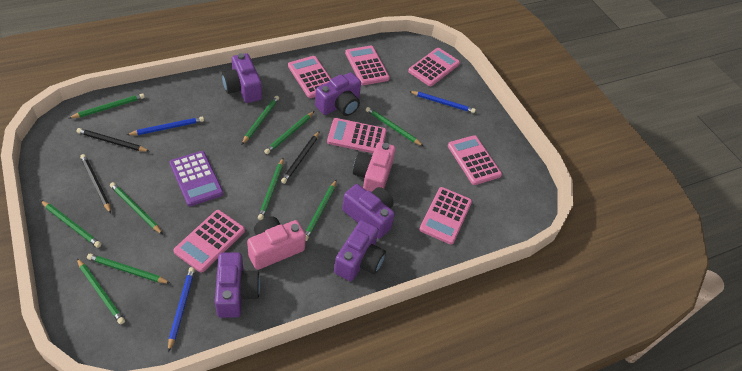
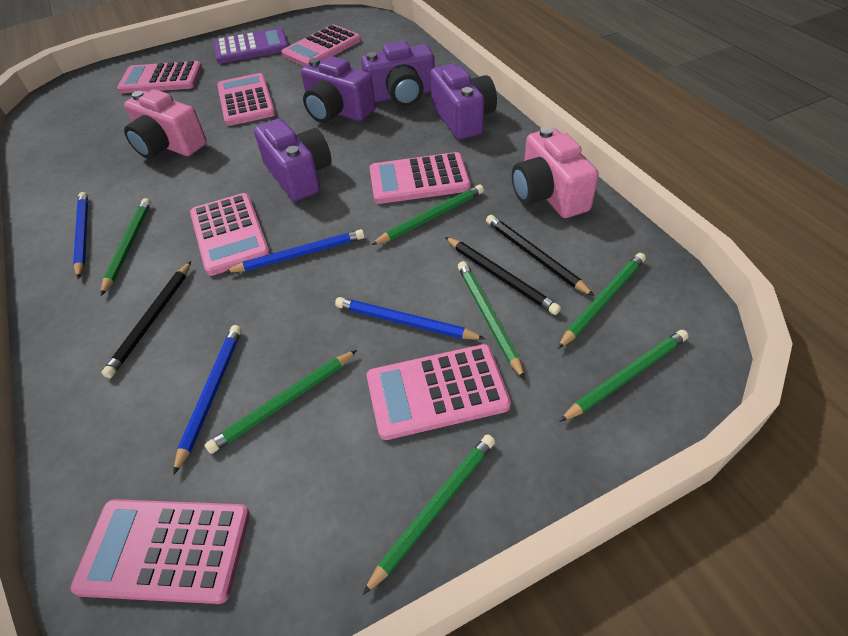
blue pencil: [127,117,204,135] [168,267,195,352] [409,91,476,113] = 3 -> [73,192,88,279] [173,325,242,475] [225,229,365,272] [335,297,485,340] = 4
green pencil: [40,200,101,248] [69,93,145,118] [77,258,125,324] [87,253,170,283] [110,182,163,234] [241,96,279,145] [258,158,284,220] [264,111,314,154] [305,179,337,241] [366,107,423,146] = 10 -> [101,198,151,296] [205,350,357,454] [363,435,495,595] [371,185,484,245] [458,261,525,380] [558,253,646,349] [559,330,689,422] = 7
purple camera: [215,252,260,318] [222,53,262,103] [315,72,361,116] [334,220,386,281] [342,184,395,239] = 5 -> [254,119,331,201] [301,56,375,123] [361,41,435,107] [430,64,497,140] = 4

